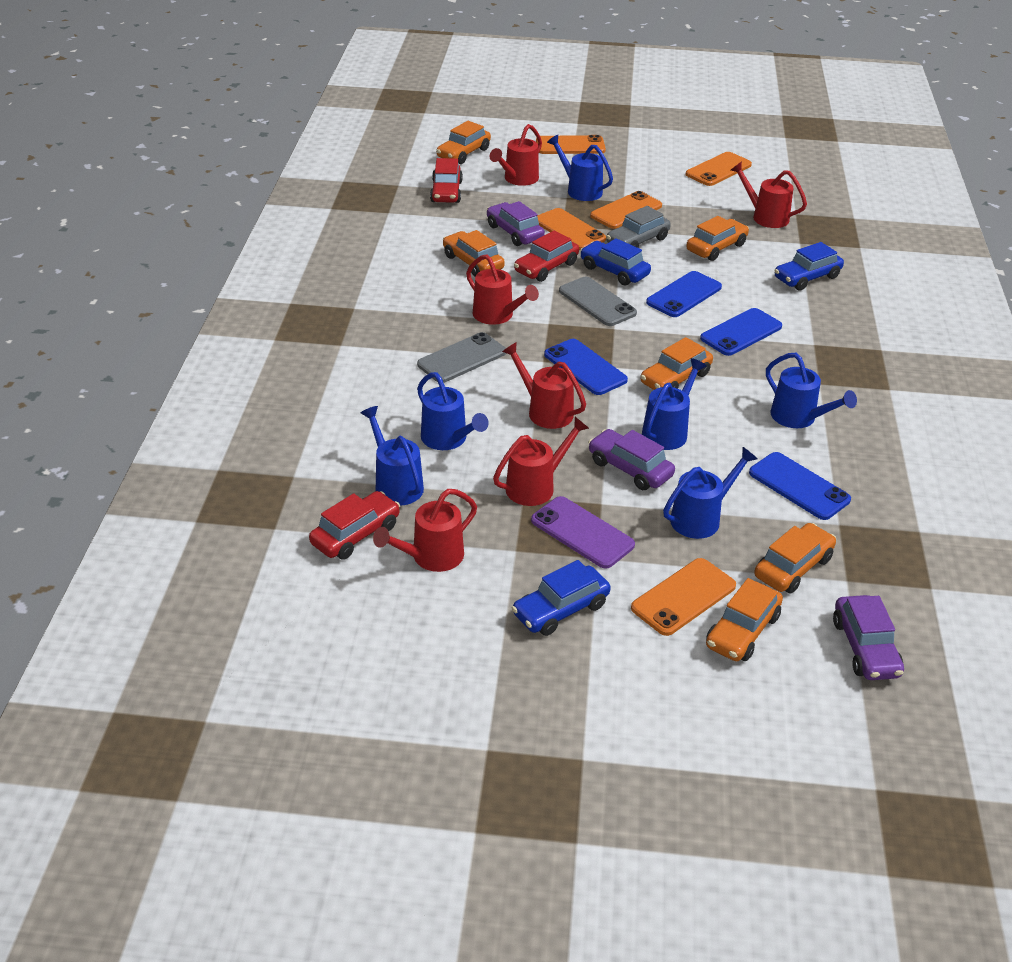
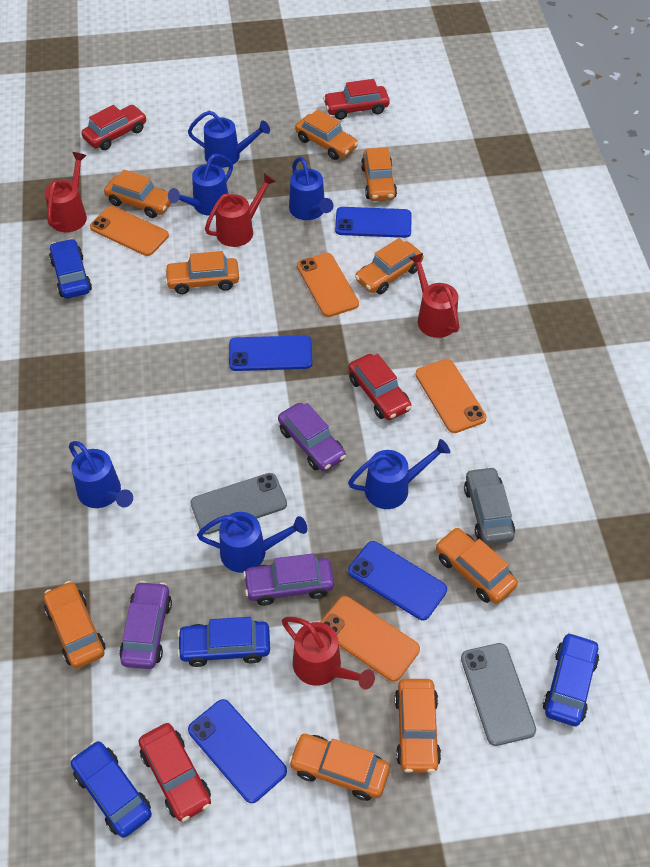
blue car: [512,560,611,636] [580,238,651,285] [774,242,844,291] = 3 -> [49,238,92,299] [71,740,152,838] [177,617,270,667] [543,632,599,726] = 4
orange car: [436,121,491,164] [443,230,505,276] [640,337,713,390] [686,216,749,261] [706,578,783,661] [754,523,836,594] = 6 -> [44,581,106,669] [104,170,172,218] [165,251,239,294] [288,734,390,801] [295,109,359,160] [355,238,423,294] [361,147,397,201] [394,679,441,773] [436,527,518,604] = 9
orange phone: [536,135,606,154] [537,208,606,250] [590,191,662,229] [631,558,736,636] [685,152,752,186] = 5 -> [90,206,169,256] [297,253,359,317] [320,596,420,682] [415,359,487,433] = 4
purple phone: [531,496,635,569] = 1 -> none = 0
red car: [309,491,400,560] [430,158,463,203] [514,230,579,282] = 3 -> [81,105,147,150] [139,723,211,822] [323,79,390,120] [348,354,412,420] = 4
red watering can: [373,489,477,572] [466,254,539,325] [490,124,542,186] [493,417,589,506] [502,342,586,429] [731,161,807,228] = 6 -> [45,152,87,232] [205,173,276,247] [282,617,375,690] [409,253,459,338] = 4

